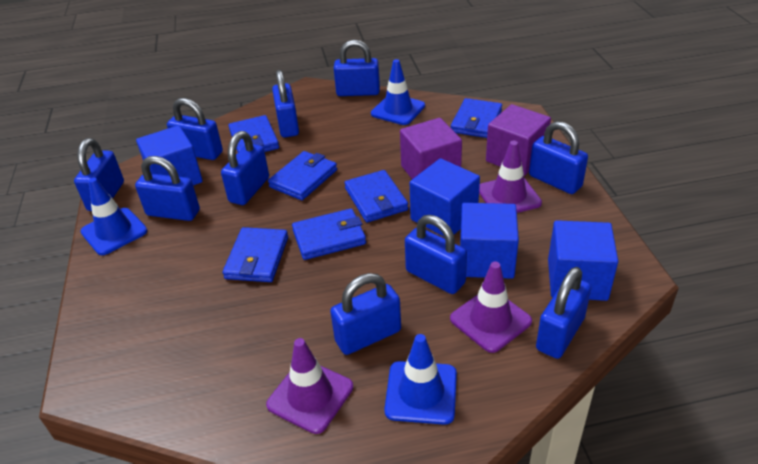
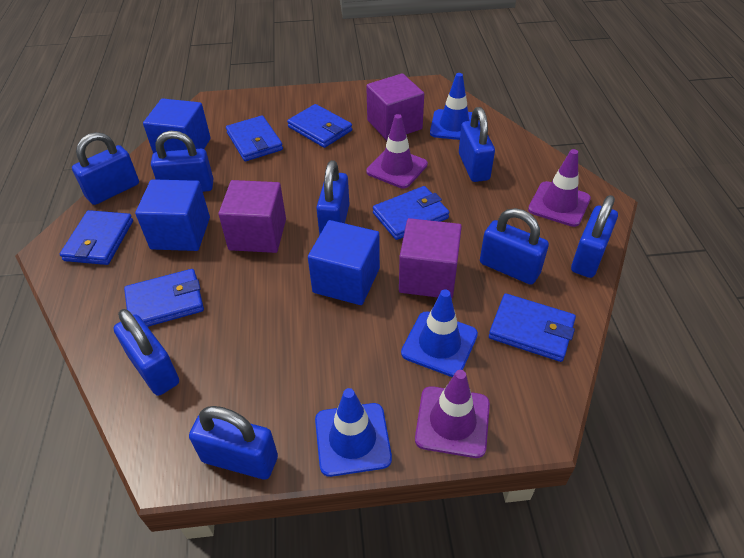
blue cube: [136,125,203,185] [410,158,480,237] [460,203,519,279] [548,220,618,301] = 4 -> [135,179,210,251] [143,98,211,153] [308,220,380,305] = 3
blue padlock: [74,138,124,211] [135,156,200,221] [167,98,223,160] [221,131,269,205] [272,70,299,137] [330,273,401,355] [333,40,380,96] [405,215,467,294] [529,121,588,194] [536,267,591,359] = 10 -> [72,132,139,205] [114,309,179,396] [151,131,214,192] [189,406,278,480] [316,160,349,235] [459,107,495,182] [480,208,549,285] [571,195,618,278] = 8
purple cube: [400,118,462,179] [486,104,551,176] = 2 -> [219,180,286,253] [366,73,424,140] [399,218,462,298] = 3

